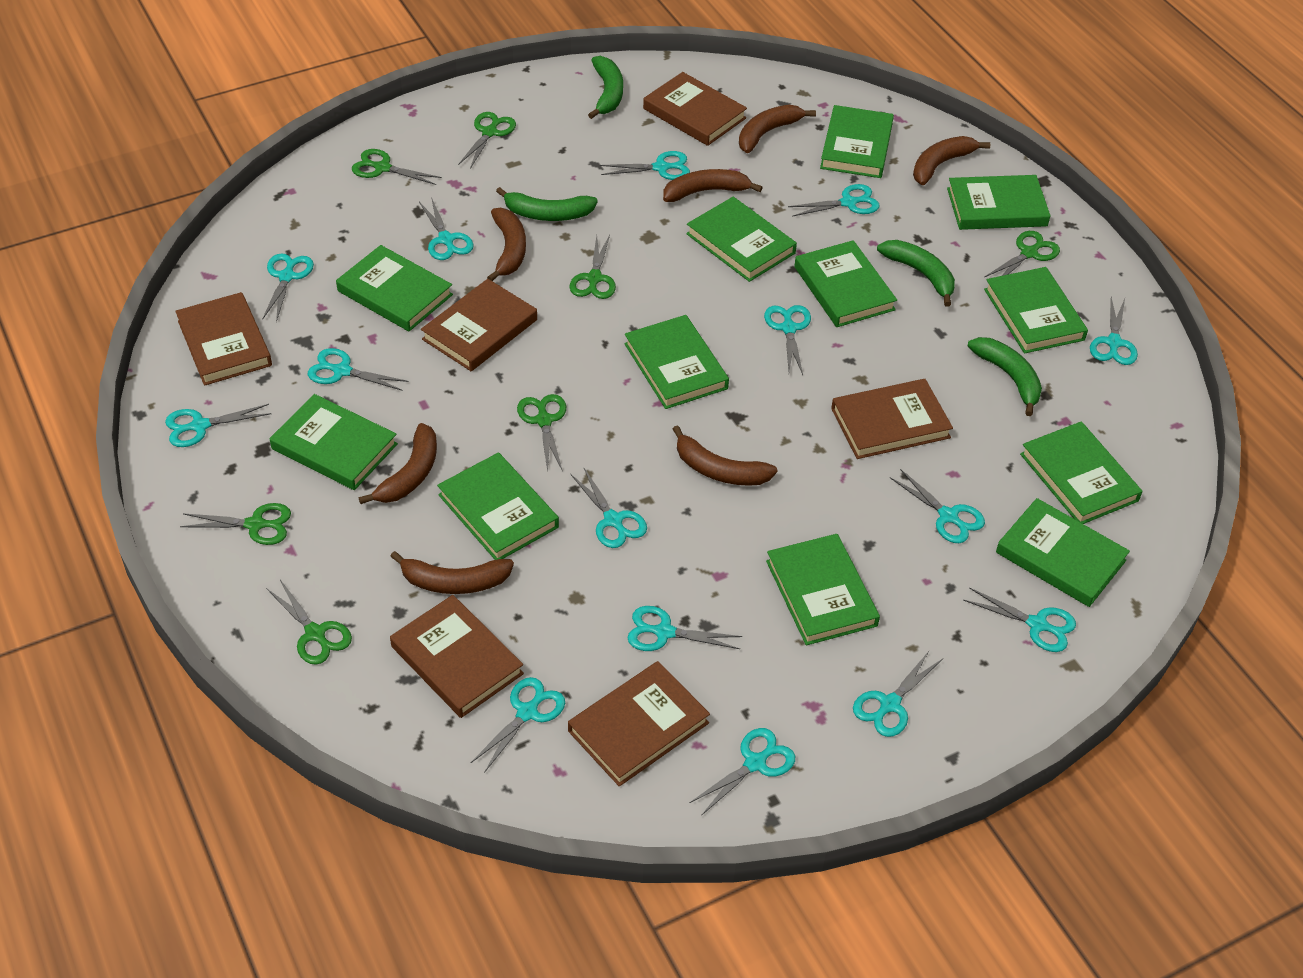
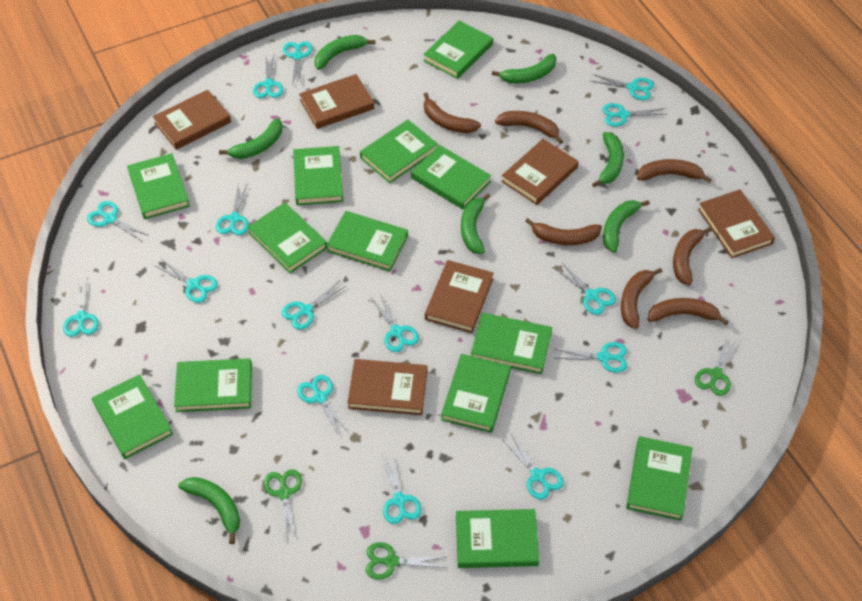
green banana: [496,187,598,221] [588,56,623,119] [877,240,955,307] [968,337,1042,416] = 4 -> [178,477,240,544] [219,118,282,159] [315,35,375,70] [461,194,491,254] [492,54,557,84] [592,132,624,187] [603,200,650,253] = 7
green book: [270,394,398,490] [336,245,453,331] [437,452,559,560] [624,315,729,409] [686,197,797,282] [766,534,880,645] [794,240,897,327] [820,105,894,178] [947,175,1051,230] [984,267,1088,354] [996,498,1130,607] [1020,422,1143,524] = 12 -> [92,374,173,459] [127,153,190,219] [174,358,252,412] [248,203,328,273] [293,146,343,205] [326,211,408,272] [360,120,438,183] [411,145,491,209] [423,21,493,79] [441,354,511,433] [456,509,539,568] [471,313,552,374] [626,436,692,521] = 13
green scissors: [180,503,291,545] [266,580,352,665] [352,149,442,185] [458,112,516,169] [517,394,566,472] [569,235,616,299] [985,231,1060,277] = 7 -> [264,469,302,541] [366,542,447,580] [695,335,738,396] = 3

